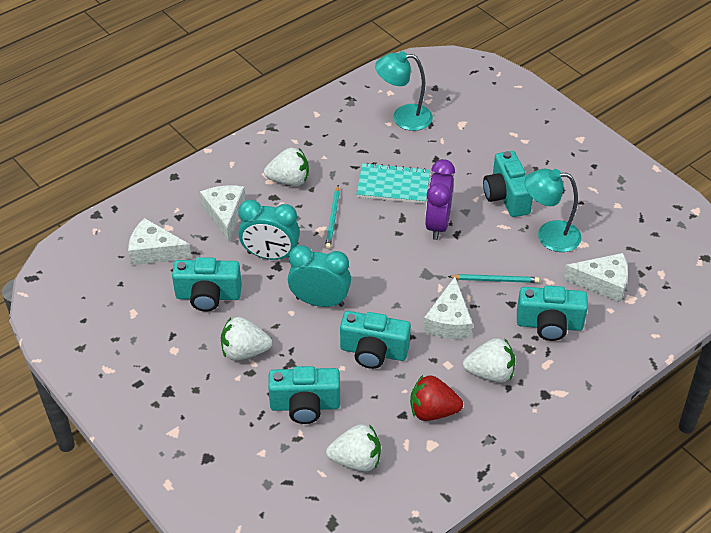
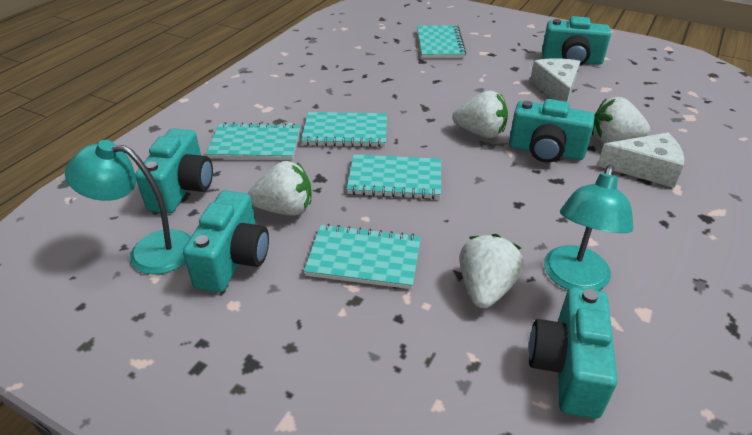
purple clock: [425,159,455,240] = 1 -> none = 0
red strawberry: [410,375,463,421] = 1 -> none = 0
turquoise clock: [238,200,300,260] [288,245,351,307] = 2 -> none = 0
turquoise notebook: [356,163,430,204] = 1 -> [206,122,300,160] [301,112,387,147] [304,224,421,289] [347,154,441,199] [417,25,466,58] = 5
turquoise pencil: [325,185,340,249] [448,274,539,283] = 2 -> none = 0
white cheese: [128,218,192,265] [200,186,246,242] [423,277,473,339] [563,253,628,303] = 4 -> [530,58,581,102] [597,133,684,188] = 2

